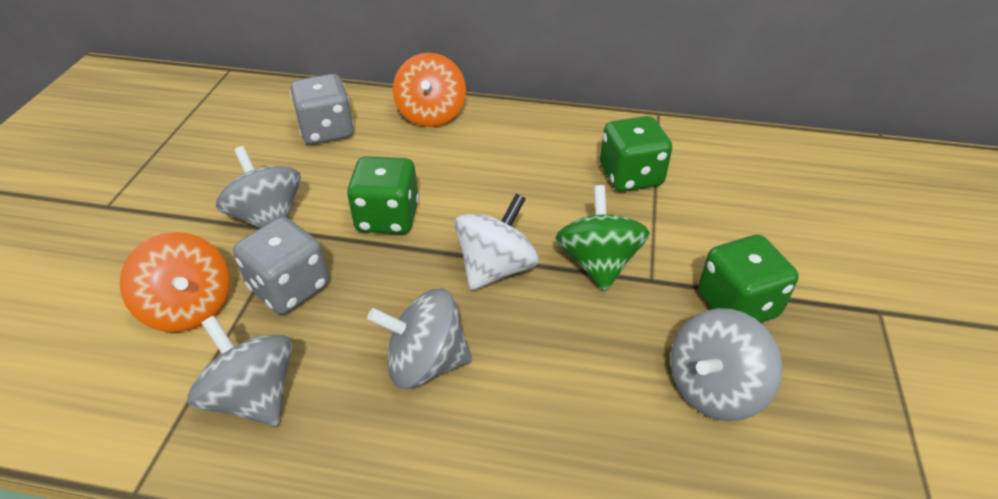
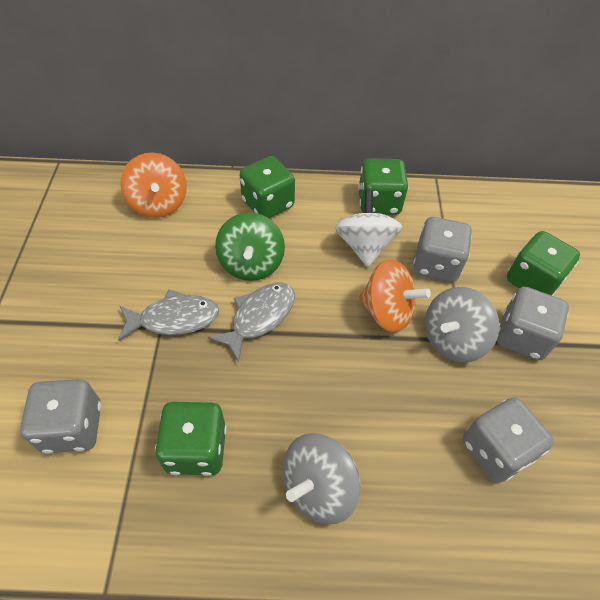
green dice: [347,156,419,234] [600,116,672,192] [698,235,799,323] = 3 -> [155,402,227,476] [240,156,295,218] [358,158,409,215] [507,231,580,296] = 4
grey dice: [233,217,329,314] [290,74,354,145] = 2 -> [20,379,101,454] [413,217,472,282] [463,397,554,483] [497,287,569,360] = 4
grey fish: none = 0 -> [118,289,219,341] [208,283,295,363] = 2
grey spinning top: [187,316,293,426] [216,146,301,228] [367,288,472,389] [670,308,782,421] = 4 -> [282,433,361,524] [425,287,500,362] = 2

